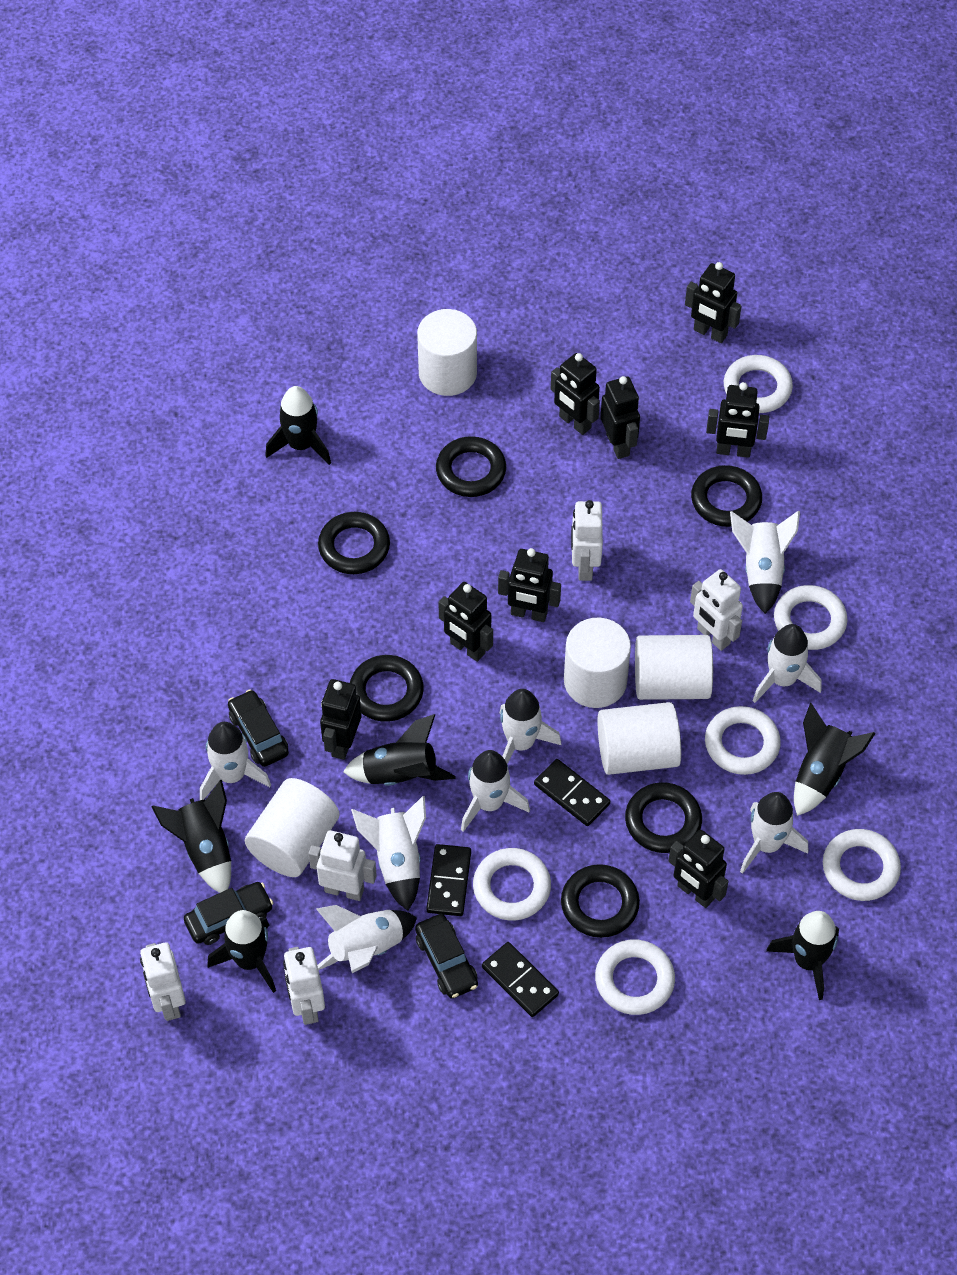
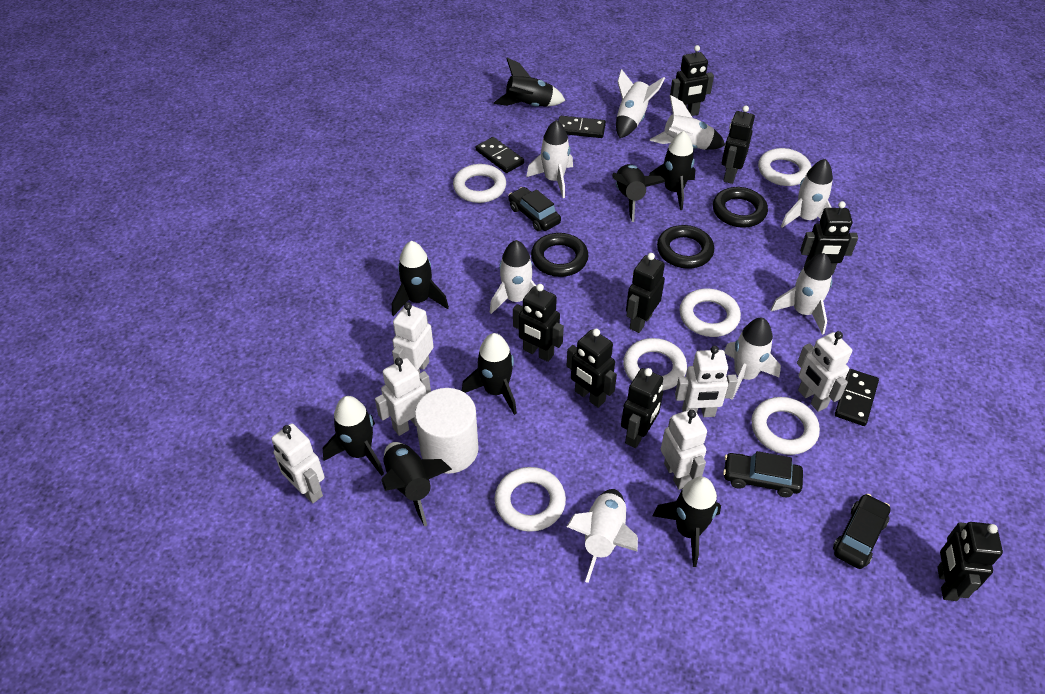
black ring: [318,512,390,574] [350,655,424,722] [436,436,506,497] [561,864,640,938] [625,782,702,853] [691,465,762,527] = 6 -> [531,233,589,277] [657,225,714,269] [713,187,768,228] = 3
black rocket: [151,780,231,893] [207,910,276,993] [265,386,331,465] [343,714,456,786] [766,911,839,1000] [794,703,876,816] = 6 -> [323,396,384,476] [381,442,452,526] [392,241,449,316] [462,333,517,415] [494,58,566,107] [612,164,666,222] [649,131,696,210] [652,476,721,567] = 8
white cylinder: [245,778,340,877] [417,309,477,396] [564,618,631,708] [597,702,681,775] [635,635,713,700] = 5 -> [415,388,479,474] = 1
white robot: [140,942,186,1021] [283,947,325,1025] [309,830,377,901] [571,500,603,581] [690,569,743,651] = 5 -> [272,423,325,503] [375,358,431,436] [392,302,434,374] [661,409,707,490] [675,346,738,417] [797,331,852,412] = 6

